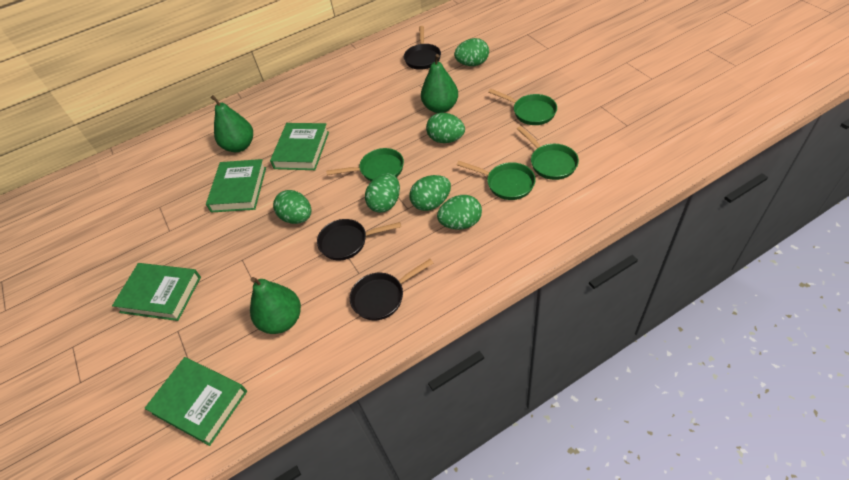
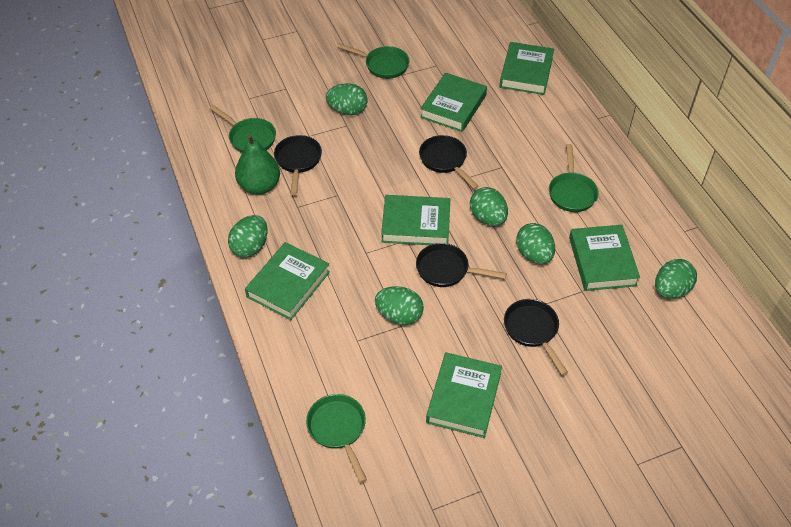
black pan: [317,219,401,260] [350,259,433,320] [404,26,441,70] = 3 -> [274,135,322,195] [416,243,507,287] [419,135,479,189] [504,299,568,375] = 4
green book: [112,263,201,321] [144,357,247,446] [206,159,266,213] [270,123,329,170] = 4 -> [245,242,330,320] [381,195,450,245] [420,73,487,132] [426,352,502,438] [500,42,554,95] [569,225,640,291] = 6
green pear: [211,95,253,152] [250,277,301,334] [421,54,458,113] = 3 -> [235,134,280,195] = 1

